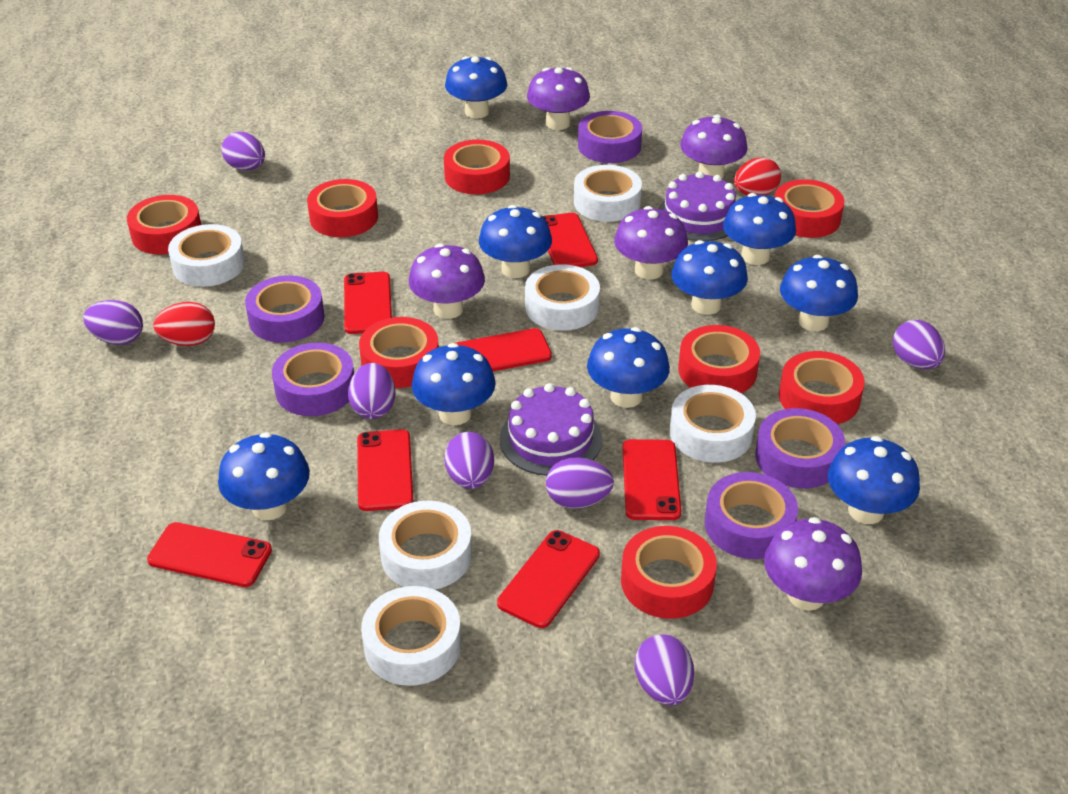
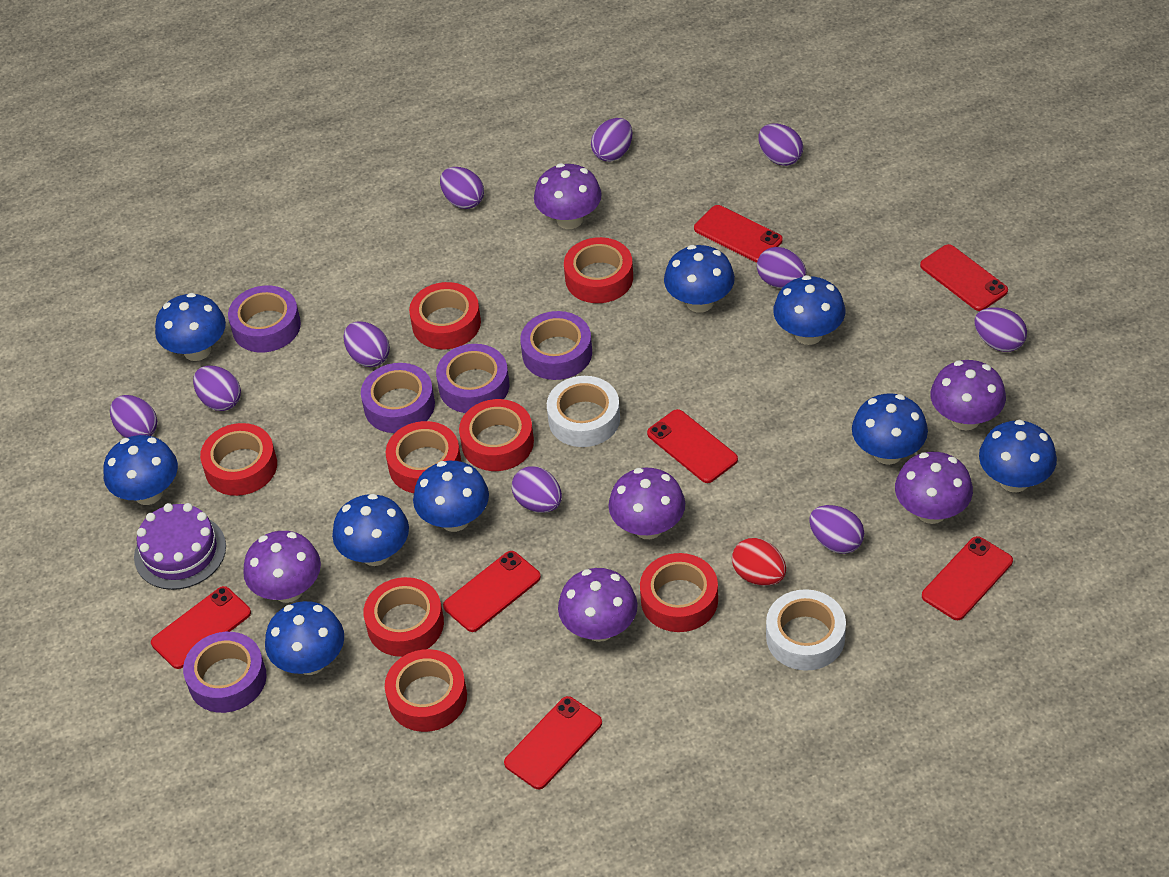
purple cake: [500,383,602,476] [658,171,736,241] = 2 -> [134,503,226,590] = 1
purple egg: [83,300,143,345] [221,132,265,171] [348,363,395,419] [444,432,494,489] [546,457,614,508] [635,634,694,705] [893,320,945,369] = 7 -> [110,395,157,438] [193,365,241,411] [344,321,390,367] [440,167,484,209] [512,466,562,513] [591,118,632,162] [757,247,806,288] [758,123,803,166] [809,505,864,554] [975,307,1027,352] = 10
purple mushroom: [409,244,485,319] [527,67,590,130] [614,206,688,279] [680,114,748,179] [764,517,862,611] = 5 -> [243,531,321,603] [534,163,602,229] [558,568,638,642] [608,468,685,539] [895,452,973,524] [930,360,1006,430] = 6
red egg: [153,302,215,346] [734,157,781,196] = 2 -> [732,538,786,586] = 1
white tape: [168,224,245,287] [361,586,461,686] [379,501,472,590] [525,264,600,331] [574,165,642,222] [670,385,756,463] = 6 -> [547,376,620,447] [766,589,846,671] = 2

